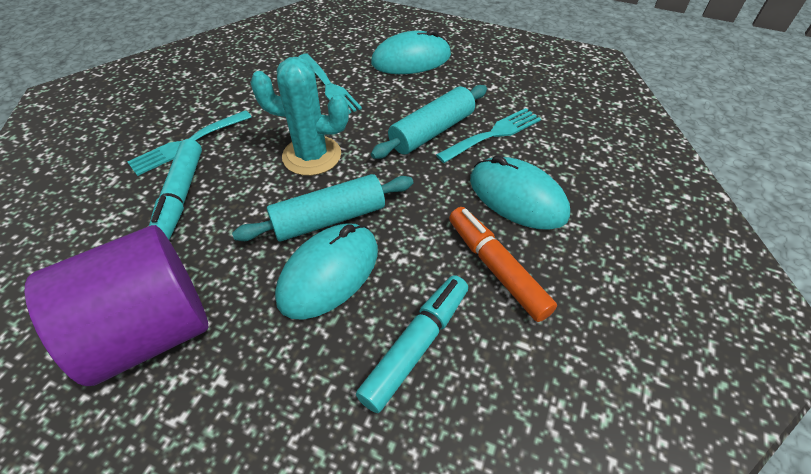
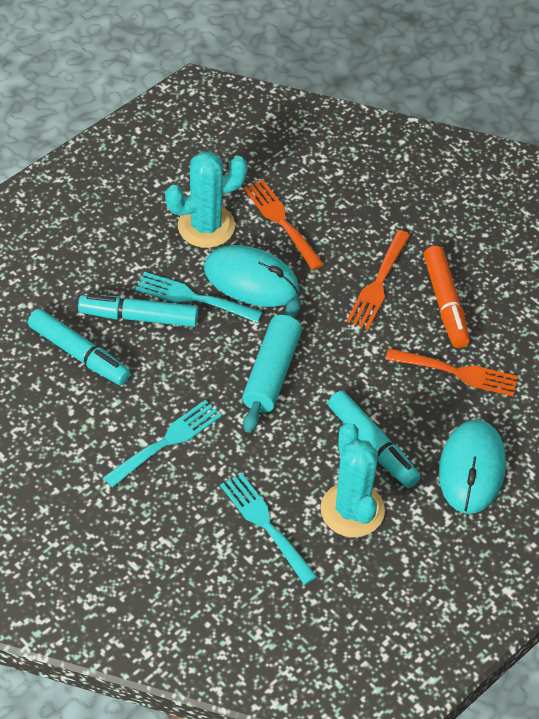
orange fork: none = 0 -> [244,180,324,270] [347,230,410,330] [385,348,518,396] = 3
purple cylinder: [24,225,208,386] = 1 -> none = 0
turquoise cactus: [250,57,349,176] = 1 -> [165,151,248,248] [320,422,385,537] = 2
turquoise marker: [149,139,202,240] [356,275,468,413] = 2 -> [28,309,130,385] [78,294,198,327] [328,391,421,488] = 3
turquoise mouse: [275,223,378,320] [371,29,451,74] [470,155,570,230] = 3 -> [204,245,299,307] [439,420,506,514] = 2
turquoise rolling pin: [232,174,413,241] [371,85,487,159] = 2 -> [242,297,302,433] = 1

